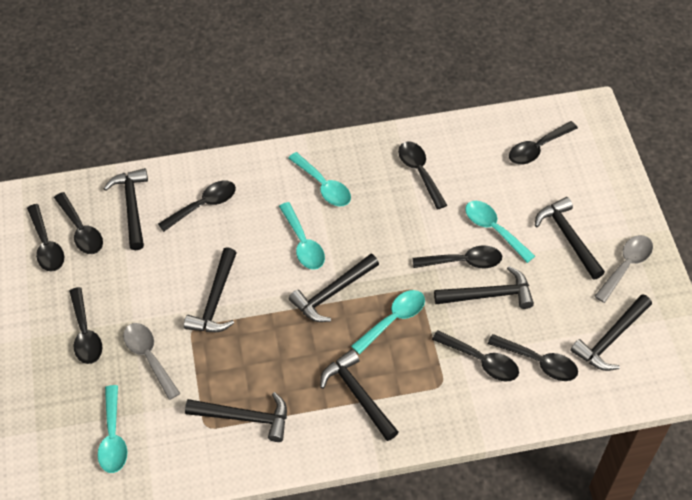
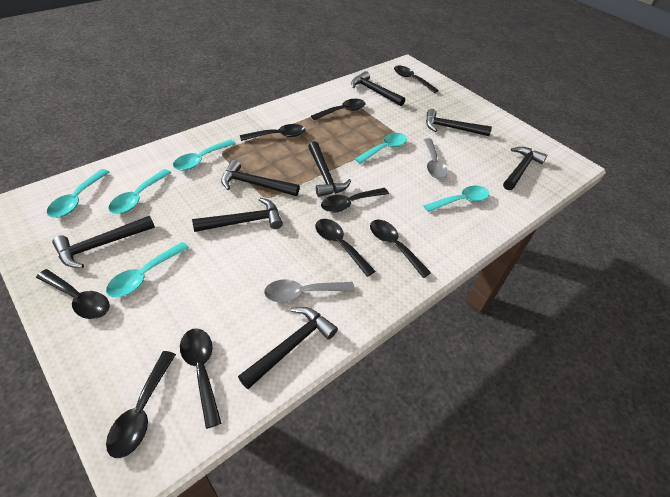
turquoise spoon: [97,385,127,473] [279,202,325,270] [288,152,351,207] [351,290,425,354] [465,201,535,263] = 5 -> [47,169,109,218] [106,242,189,297] [108,169,171,214] [173,139,236,171] [355,133,407,164] [424,186,489,212] = 6

